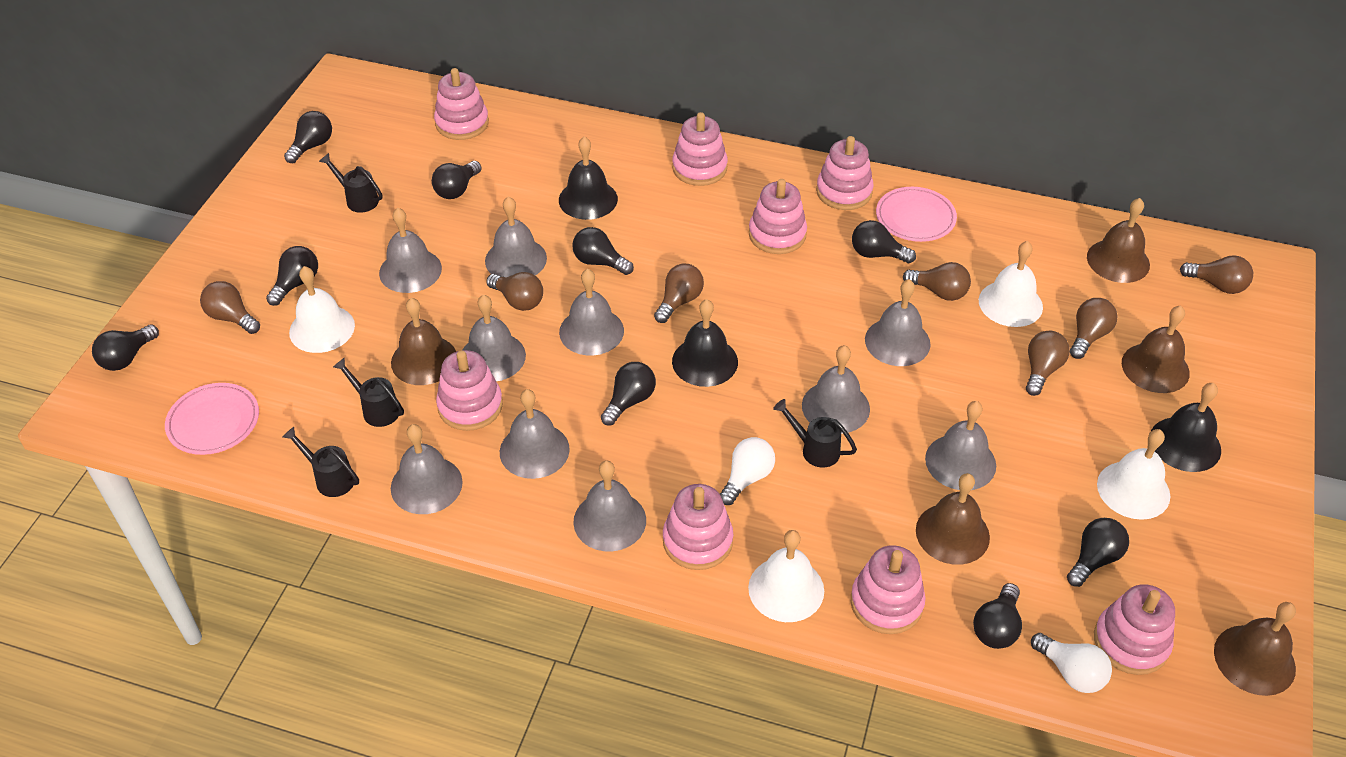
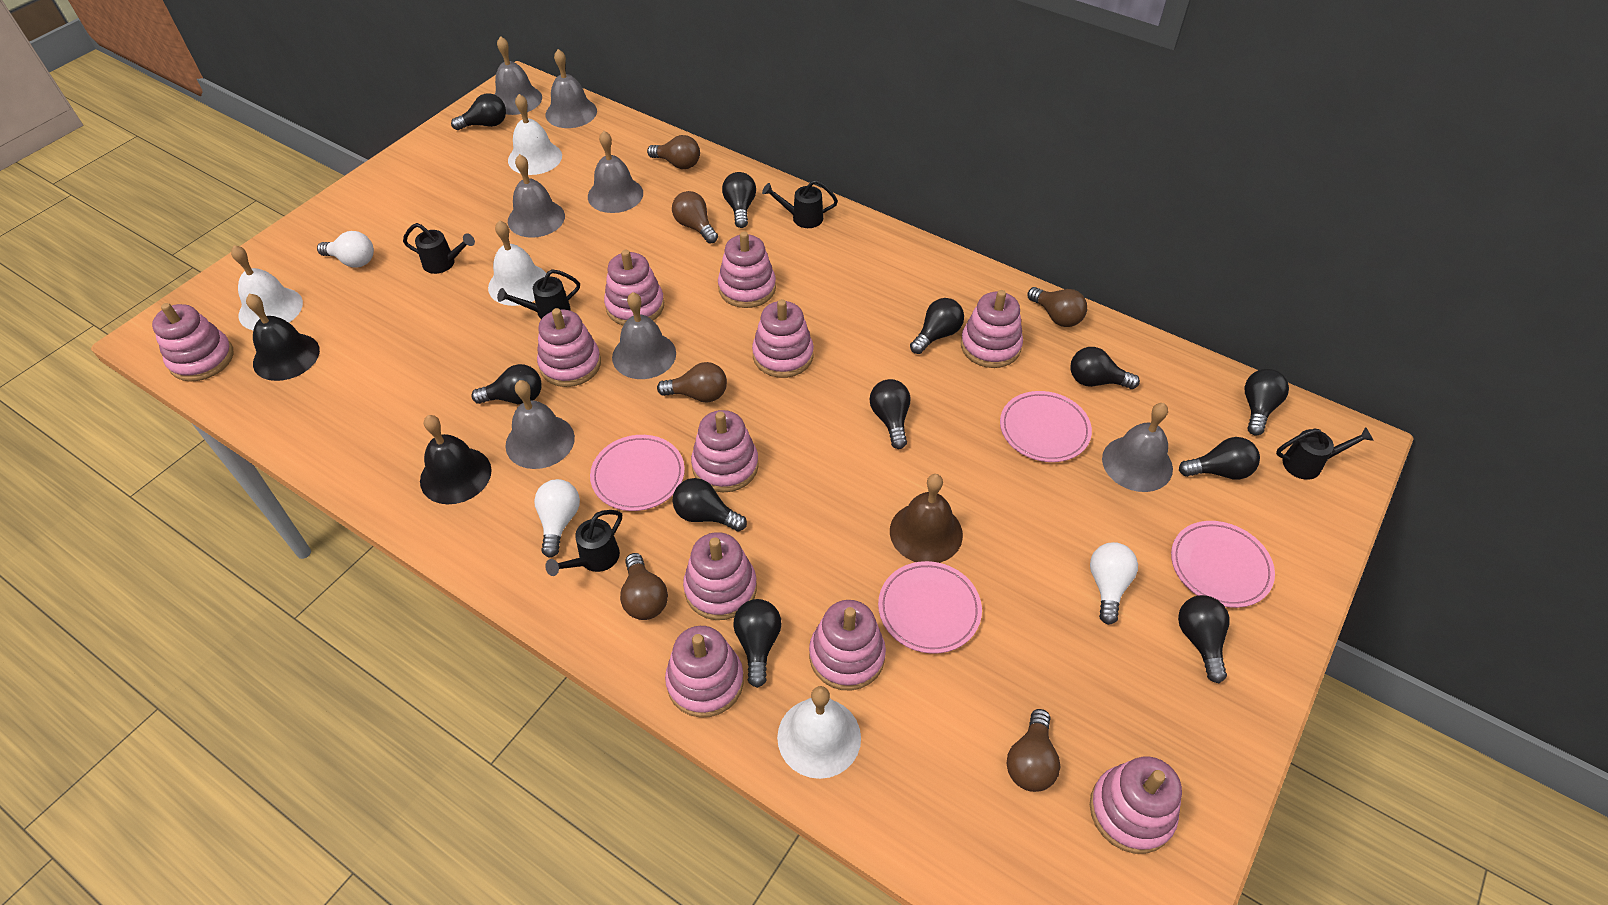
black bell: [559,137,618,220] [672,299,738,387] [1151,383,1221,472] = 3 -> [246,294,320,381] [420,415,492,504] = 2
black light bulb: [92,324,159,371] [266,246,318,306] [284,111,332,163] [432,161,482,199] [572,227,634,275] [601,362,656,425] [852,220,916,263] [973,583,1022,649] [1067,518,1129,587] = 9 -> [451,93,506,130] [471,364,542,405] [673,478,747,532] [722,172,756,228] [733,599,781,688] [870,379,910,449] [910,298,964,354] [1070,347,1140,389] [1178,595,1230,683] [1179,437,1260,480] [1245,369,1289,436] = 11
black watering can: [282,427,359,497] [319,153,382,213] [333,358,404,427] [773,399,857,468] = 4 -> [403,223,475,274] [497,269,580,319] [545,510,622,576] [762,180,838,228] [1276,427,1374,480] = 5
brown bell: [391,298,456,385] [916,473,990,565] [1087,198,1150,283] [1122,306,1190,393] [1214,602,1296,696] = 5 -> [890,474,963,563] = 1
brown light bulb: [200,281,260,334] [486,272,543,311] [654,264,704,323] [903,262,971,301] [1026,331,1070,396] [1070,298,1118,359] [1180,255,1253,294] = 7 -> [620,553,668,620] [647,135,700,169] [657,362,727,403] [672,191,718,244] [1006,709,1061,792] [1028,287,1087,327] = 6
grey bell: [379,208,442,293] [391,424,463,514] [463,295,526,381] [485,196,547,277] [500,389,570,479] [559,269,624,356] [573,461,646,551] [802,345,870,434] [865,279,931,366] [925,401,996,490] = 10 -> [494,36,542,115] [506,380,575,469] [508,154,565,238] [545,49,597,128] [588,131,643,213] [612,292,676,379] [1102,403,1173,492] = 7
pink plate: [165,383,259,455] [876,187,957,242] = 2 -> [590,435,685,511] [878,561,982,654] [1000,391,1092,462] [1171,521,1275,608] = 4
pink stacking toy: [434,68,489,140] [436,350,503,431] [663,484,733,570] [672,112,728,186] [749,179,807,254] [816,136,874,210] [851,545,925,634] [1094,584,1175,675] = 8 -> [152,303,233,382] [537,308,601,387] [604,250,664,326] [665,626,744,718] [683,532,757,620] [691,410,759,492] [718,232,776,308] [752,299,814,378] [809,600,886,691] [961,290,1023,368] [1090,756,1182,854] = 11
white light bulb: [720,437,775,505] [1031,633,1112,693] = 2 -> [317,231,374,268] [534,479,580,558] [1090,542,1138,625] = 3

